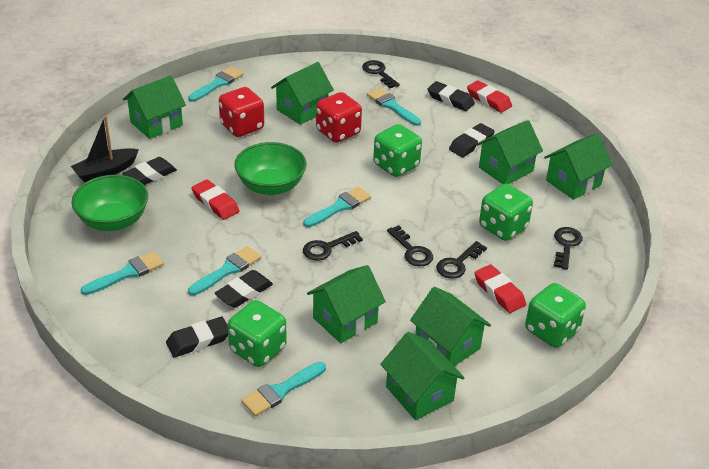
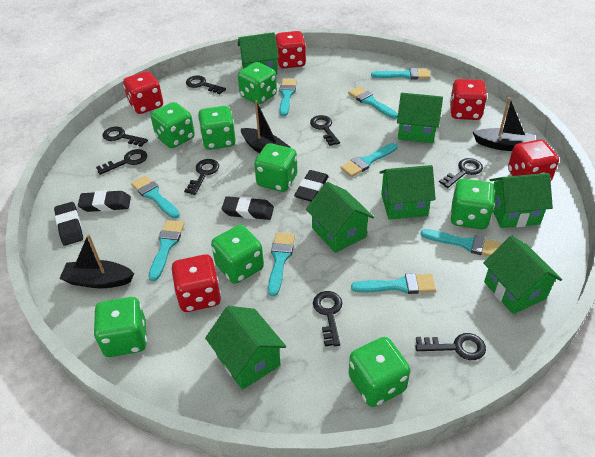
black boat: [71,116,139,182] = 1 -> [59,234,134,288] [241,100,290,153] [473,97,535,151] = 3
black eraser: [122,157,177,185] [166,317,228,357] [215,270,273,308] [427,81,475,111] [449,123,495,157] = 5 -> [54,202,83,246] [78,190,131,212] [222,196,274,220] [294,170,329,201] = 4
black key: [303,231,363,261] [362,60,400,89] [387,225,433,266] [436,241,487,279] [554,227,583,270] = 5 -> [96,149,147,175] [103,127,148,147] [184,159,219,195] [186,75,226,94] [310,115,340,146] [313,291,342,346] [415,333,486,360] [439,158,483,188] = 8
green bowl: [71,175,148,231] [234,142,307,195] = 2 -> none = 0
green dice: [228,300,287,367] [373,124,422,177] [479,184,533,241] [525,283,586,348] = 4 -> [93,297,147,357] [151,102,195,148] [198,106,236,150] [211,225,264,284] [238,62,277,104] [254,143,297,192] [349,337,410,407] [450,179,495,229] = 8
red dice: [219,87,264,137] [316,92,362,143] = 2 -> [123,71,163,114] [172,254,221,312] [275,31,306,69] [450,79,487,120] [508,140,559,181] = 5
red eraser: [191,179,240,220] [467,80,512,113] [475,264,526,313] = 3 -> none = 0
turquoise brush: [81,251,164,295] [188,67,244,102] [188,246,261,296] [241,362,326,416] [303,187,371,227] [367,88,421,126] = 6 -> [131,175,180,218] [149,220,185,281] [268,232,295,296] [280,79,297,116] [340,143,398,177] [348,86,398,119] [351,273,436,294] [371,68,430,79] [421,229,501,256] = 9

